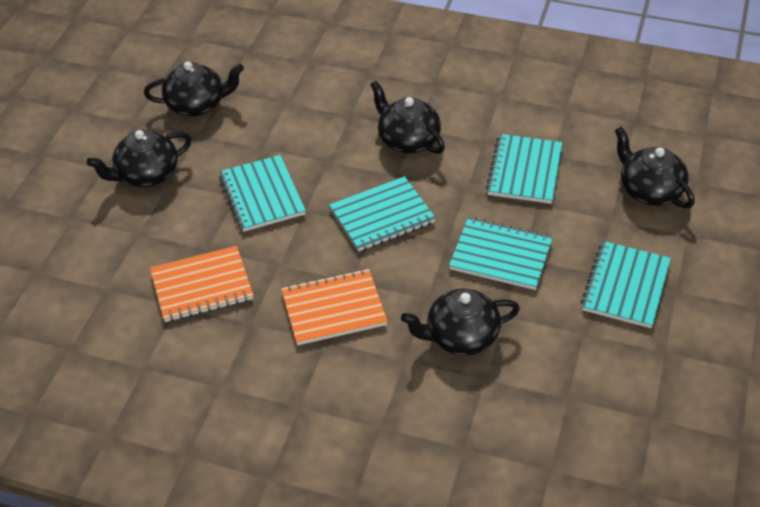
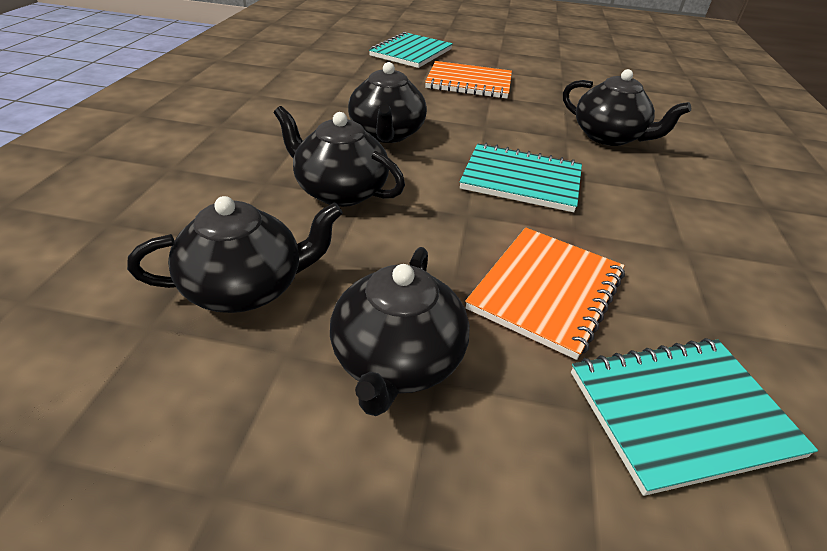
turquoise notebook: [219,155,306,232] [329,176,436,252] [449,217,553,290] [486,134,562,204] [581,241,671,328] = 5 -> [369,32,453,68] [460,143,582,212] [571,338,818,496] = 3

